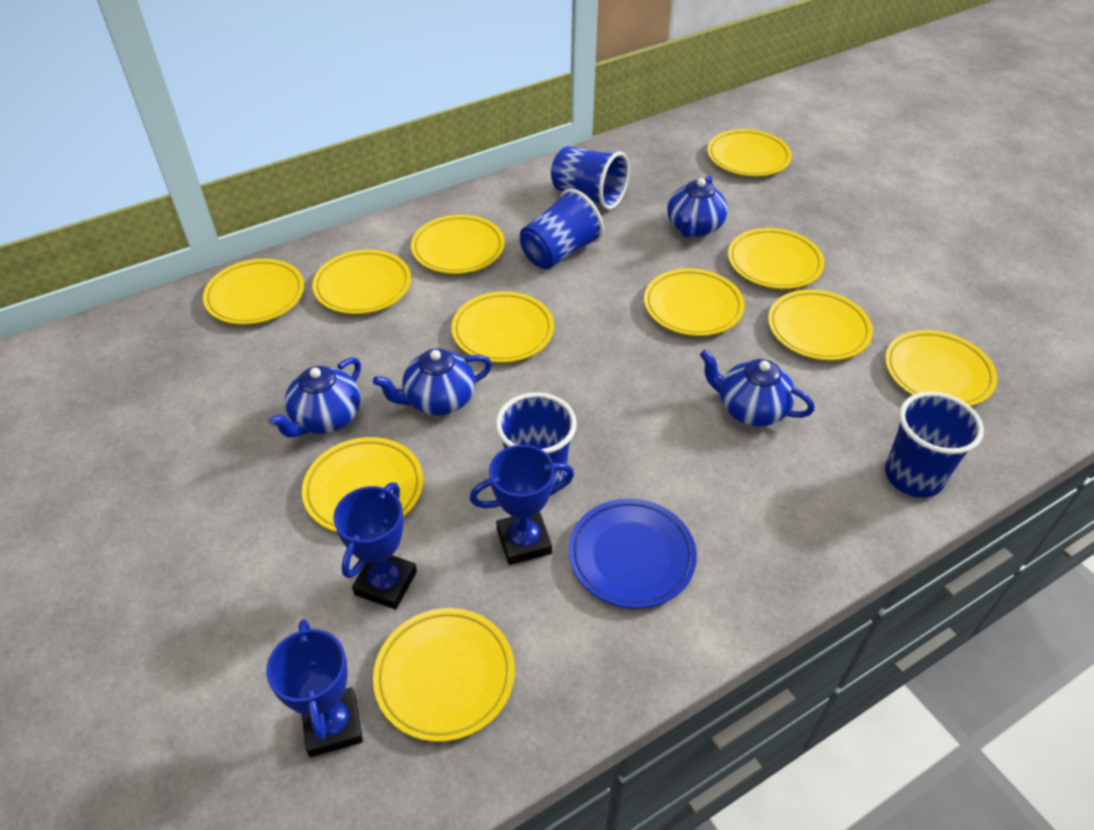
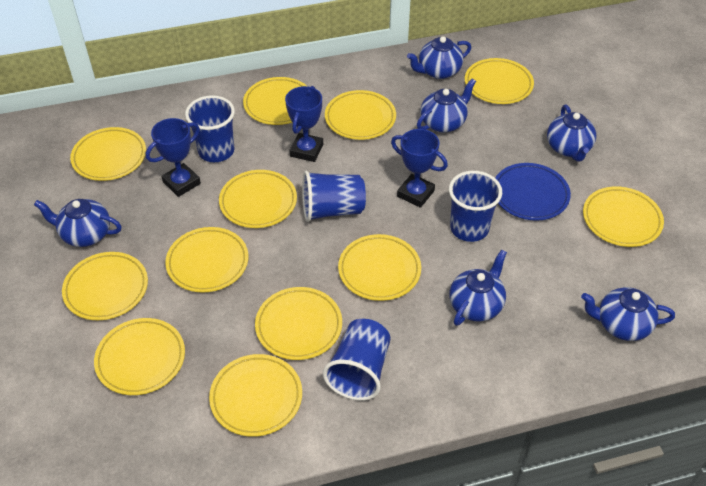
blue teapot: [269,357,361,438] [373,348,492,415] [667,176,728,238] [700,349,815,427] = 4 -> [34,199,122,247] [407,36,471,79] [417,79,476,132] [449,250,507,326] [547,105,596,162] [581,287,675,341] = 6
yellow plate: [203,259,304,325] [302,437,423,532] [312,250,411,314] [373,608,515,742] [411,215,505,274] [452,291,554,363] [644,268,745,336] [707,129,792,176] [728,228,825,289] [768,289,873,361] [885,330,997,406] = 11 -> [62,252,148,320] [70,127,146,181] [94,318,185,395] [165,227,248,293] [209,354,302,437] [219,170,297,228] [243,77,308,125] [255,287,342,360] [325,90,396,140] [338,234,421,301] [465,58,534,104] [583,186,664,247] = 12

